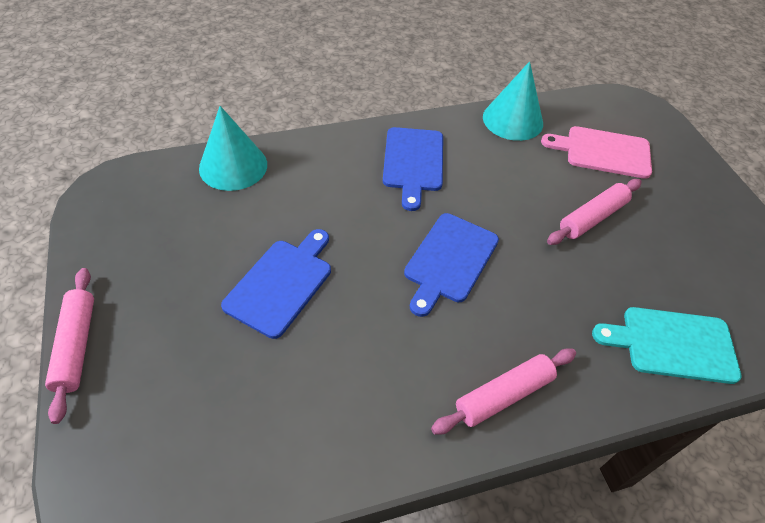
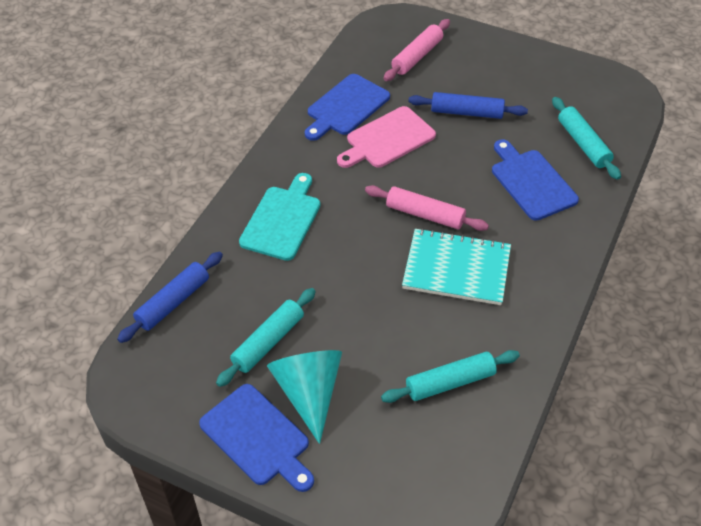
blue rolling pin: none = 0 -> [117,252,223,343] [408,92,528,119] = 2
pink rolling pin: [45,268,94,424] [431,348,576,435] [547,179,642,245] = 3 -> [365,185,489,231] [384,19,450,81] = 2
turquoise cone: [199,106,267,191] [483,61,543,141] = 2 -> [267,350,342,444] = 1
turquoise notebook: none = 0 -> [402,228,511,305] = 1
turquoise rolling pin: none = 0 -> [216,288,316,387] [381,350,520,403] [552,97,621,180] = 3

